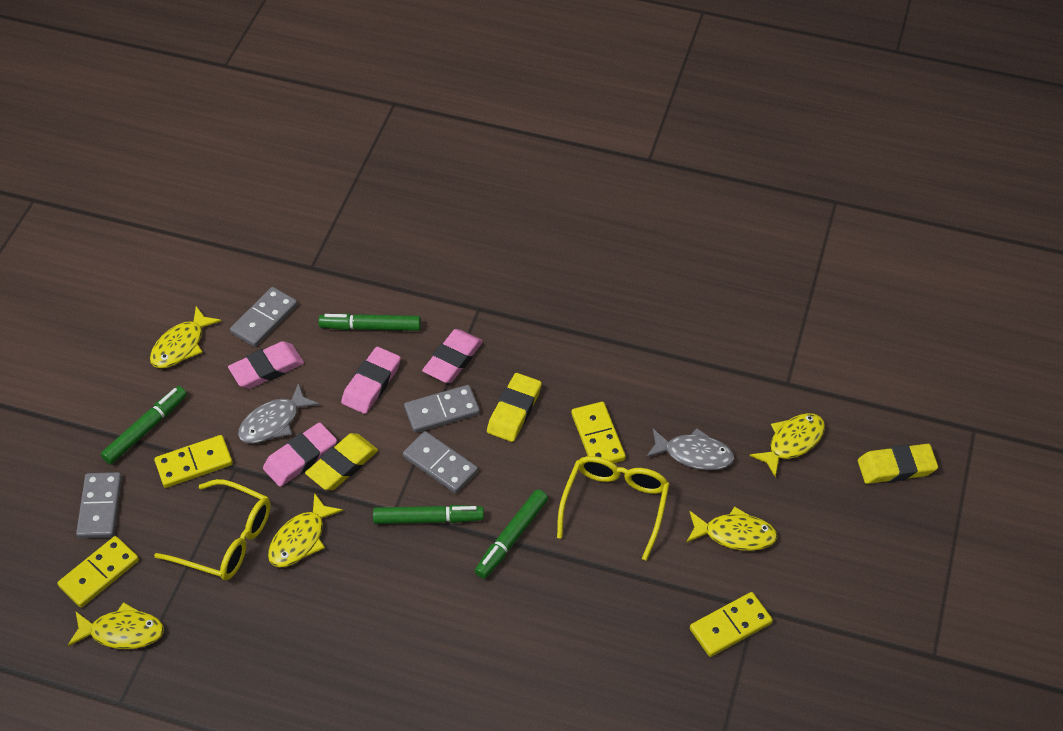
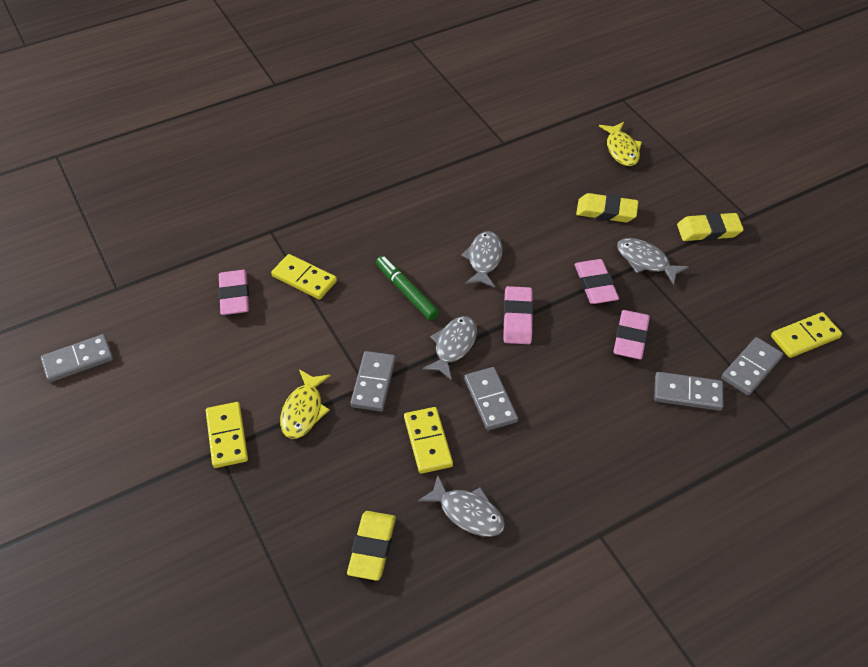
green marker: [101,386,187,465] [318,313,421,331] [373,505,484,524] [475,489,548,579] = 4 -> [376,256,439,321] = 1
grey domino: [76,472,122,539] [230,287,297,347] [403,431,478,493] [404,385,480,433] = 4 -> [41,334,113,382] [350,351,396,411] [464,367,518,430] [654,372,723,411] [721,337,783,396] = 5
grey fish: [238,383,319,444] [646,428,734,470] = 2 -> [418,475,505,537] [422,316,477,380] [461,231,503,288] [617,238,689,285] = 4
yellow fish: [68,602,164,649] [150,306,221,368] [268,493,343,567] [686,507,778,551] [750,413,825,478] = 5 -> [280,370,331,439] [599,122,642,166] = 2
yellow glasses: [154,479,271,580] [557,456,670,561] = 2 -> none = 0

